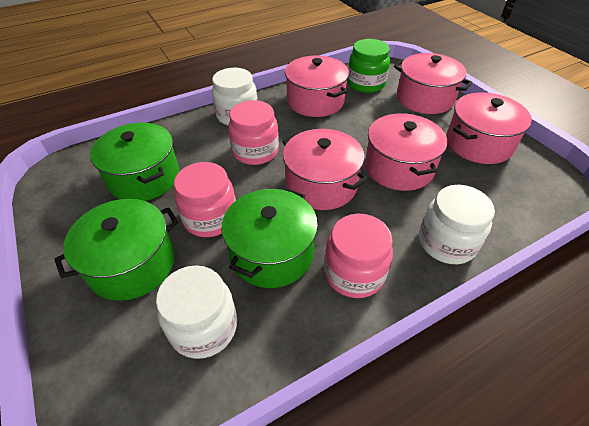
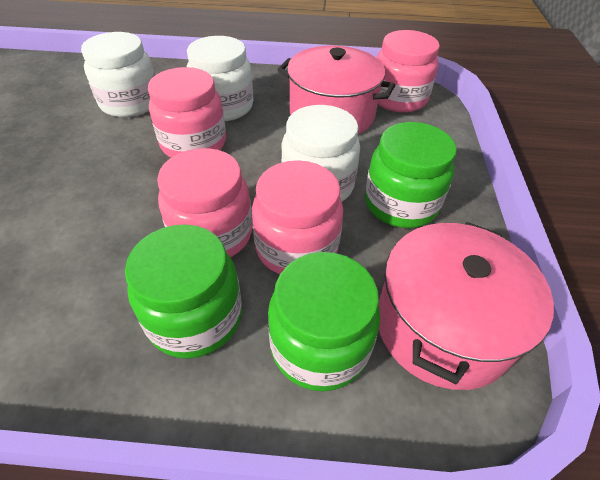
green jar: [347,39,390,93] = 1 -> [125,224,242,359] [268,252,380,391] [365,122,457,228] = 3
green pot: [54,199,179,301] [90,123,179,201] [221,188,318,288] = 3 -> none = 0
pink jar: [174,162,236,237] [228,100,279,165] [324,214,393,298] = 3 -> [148,67,226,157] [157,148,252,258] [252,160,343,275] [377,30,440,113] = 4
pink pot: [283,129,368,210] [285,55,349,117] [365,113,447,191] [394,53,472,114] [446,92,532,164] = 5 -> [278,46,395,134] [379,222,554,390] = 2

